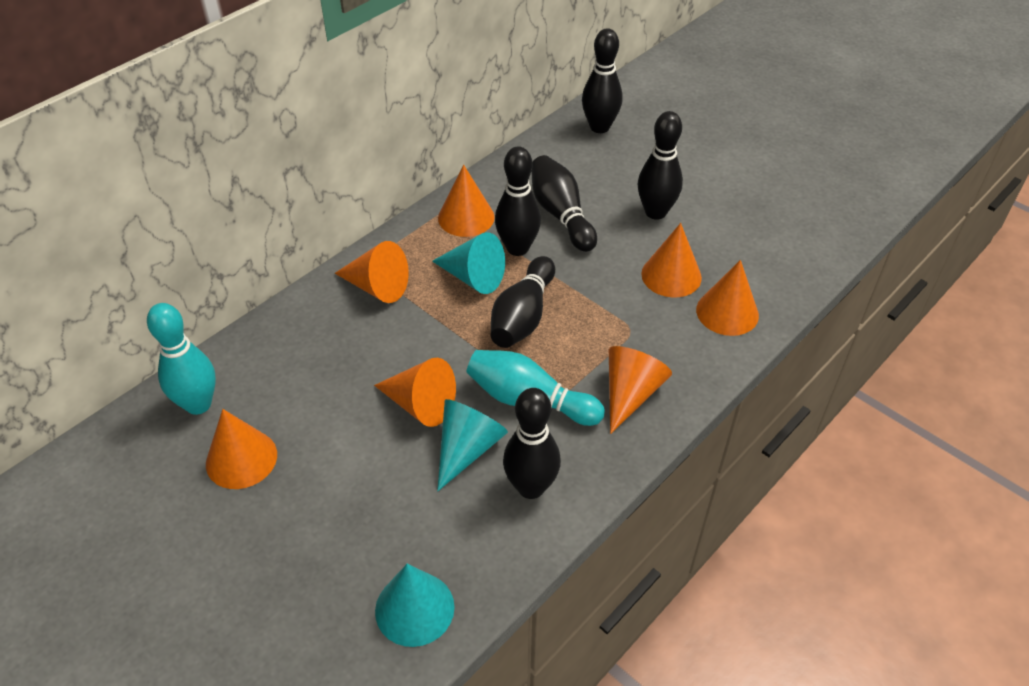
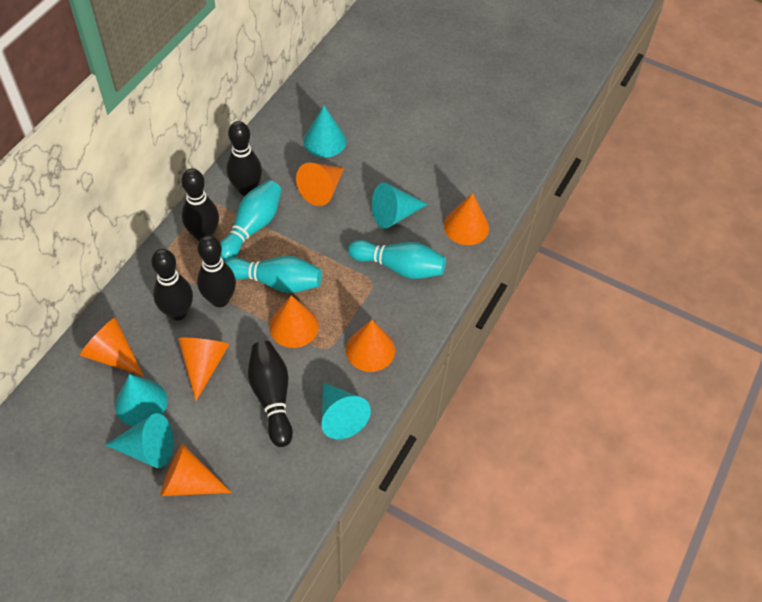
black bowling pin: [491,256,555,348] [495,146,541,256] [503,388,561,499] [531,155,597,252] [582,28,622,133] [638,111,683,220] = 6 -> [151,249,193,320] [181,168,219,241] [197,235,236,307] [226,121,262,196] [248,341,293,447] = 5
turquoise bowling pin: [147,303,216,415] [467,350,605,426] = 2 -> [220,180,282,262] [225,256,322,293] [348,240,446,279] = 3
turquoise cone: [375,564,455,647] [432,232,505,294] [437,399,508,491] = 3 -> [106,413,174,468] [115,374,168,426] [304,106,346,157] [322,382,371,439] [372,183,428,229] = 5

